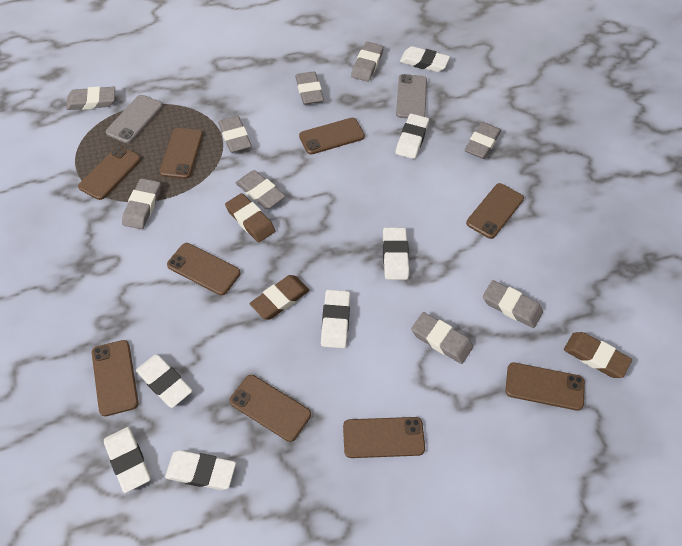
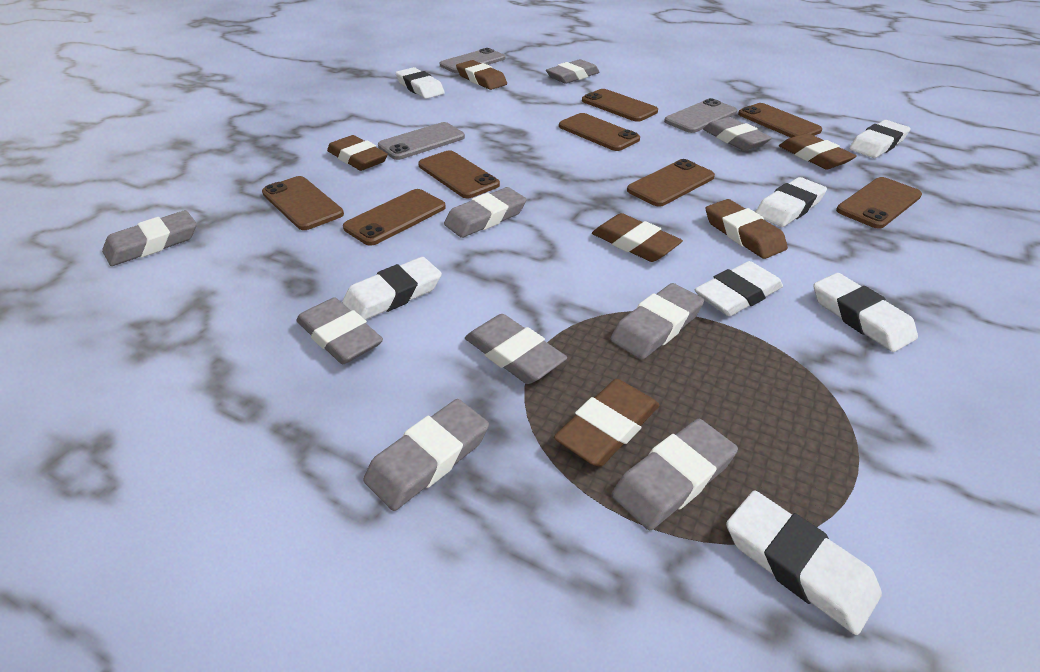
brown eraser: [225,193,276,243] [250,275,310,319] [564,332,632,378] = 3 -> [327,135,388,171] [456,60,507,90] [554,379,660,467] [592,213,683,262] [705,199,788,259] [779,133,857,170] = 6
brown phone: [78,146,141,200] [92,340,139,417] [160,128,203,179] [167,243,240,295] [230,375,311,442] [299,118,365,154] [343,417,425,458] [466,183,524,239] [505,362,585,411] = 9 -> [262,176,344,230] [343,189,446,246] [418,150,500,198] [559,113,640,151] [582,89,658,122] [627,159,715,207] [738,103,822,138] [836,177,922,229] = 8
grey phone: [106,95,163,144] [396,74,427,119] = 2 -> [378,122,465,160] [440,48,505,73] [664,98,737,133] = 3

